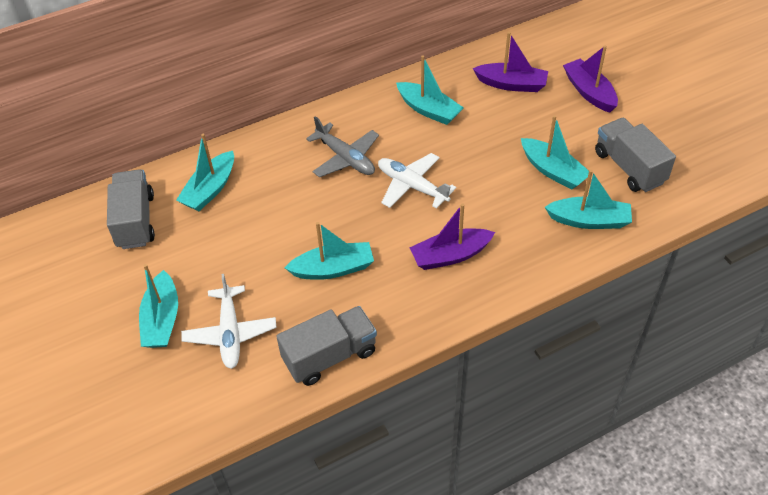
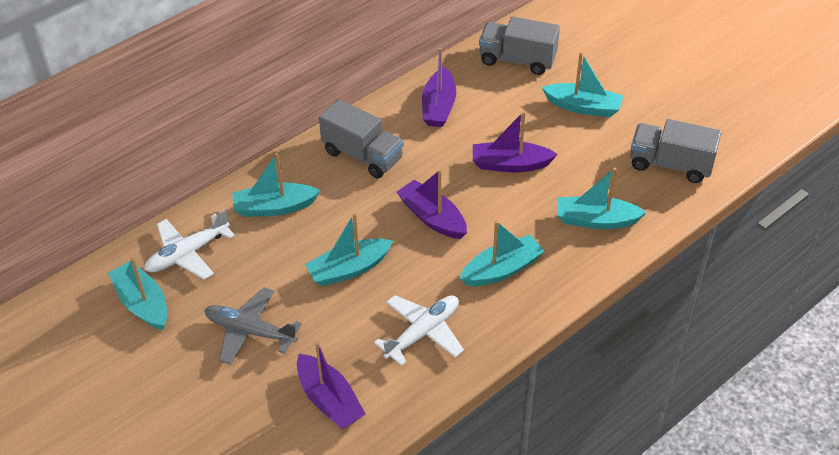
purple boat: [410,204,495,270] [473,32,548,92] [563,46,618,113] = 3 -> [297,342,366,429] [397,170,467,239] [422,47,456,127] [473,111,558,172] = 4

